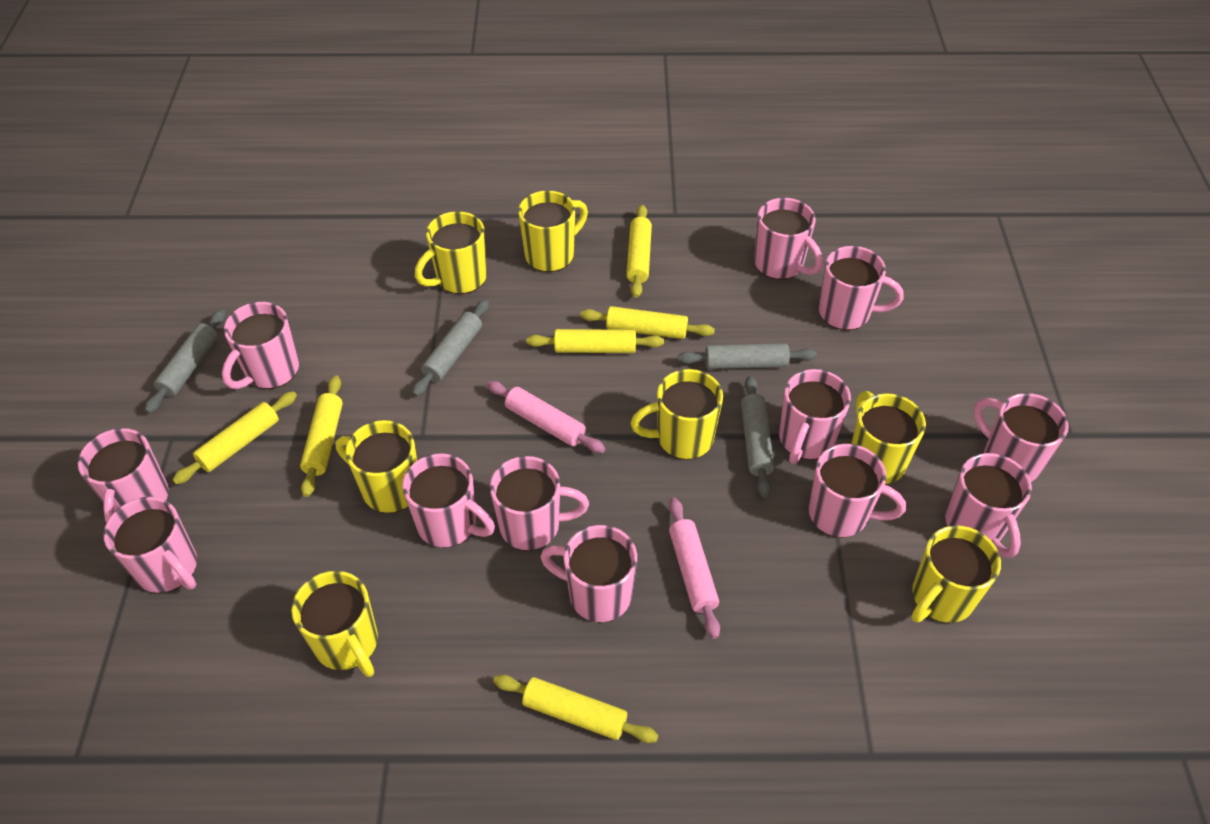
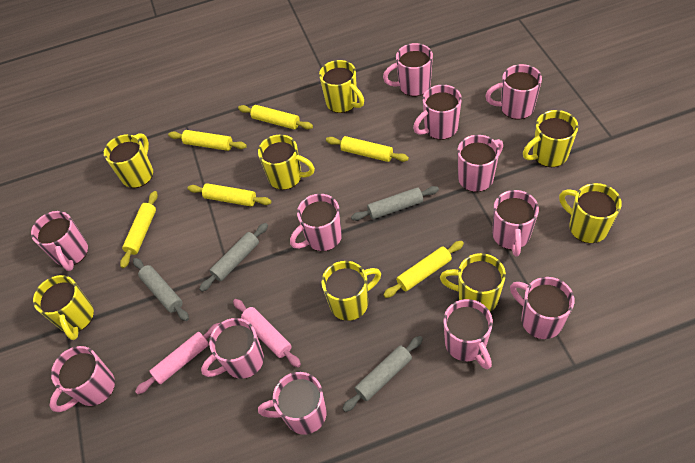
yellow mug: [292,571,378,677] [336,420,417,513] [415,211,487,294] [518,190,588,272] [631,369,723,460] [851,391,926,485] [911,526,1001,623] = 7 -> [33,275,94,340] [104,133,153,188] [258,135,315,190] [319,60,364,113] [321,261,381,321] [440,253,506,312] [523,110,578,167] [559,183,622,243] = 8

